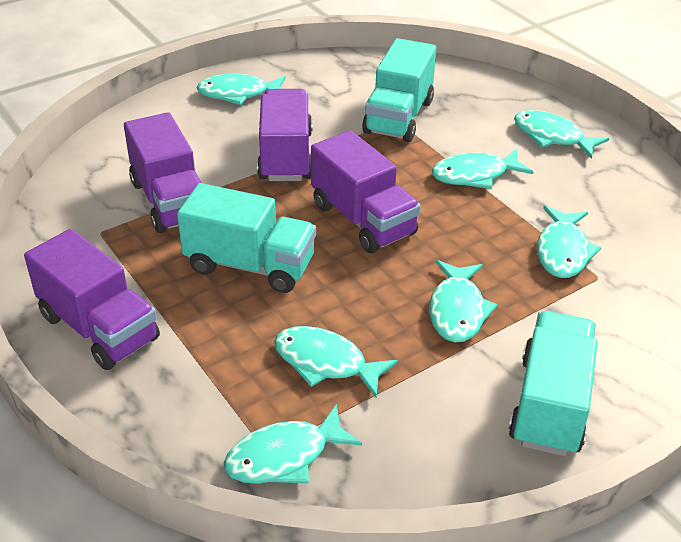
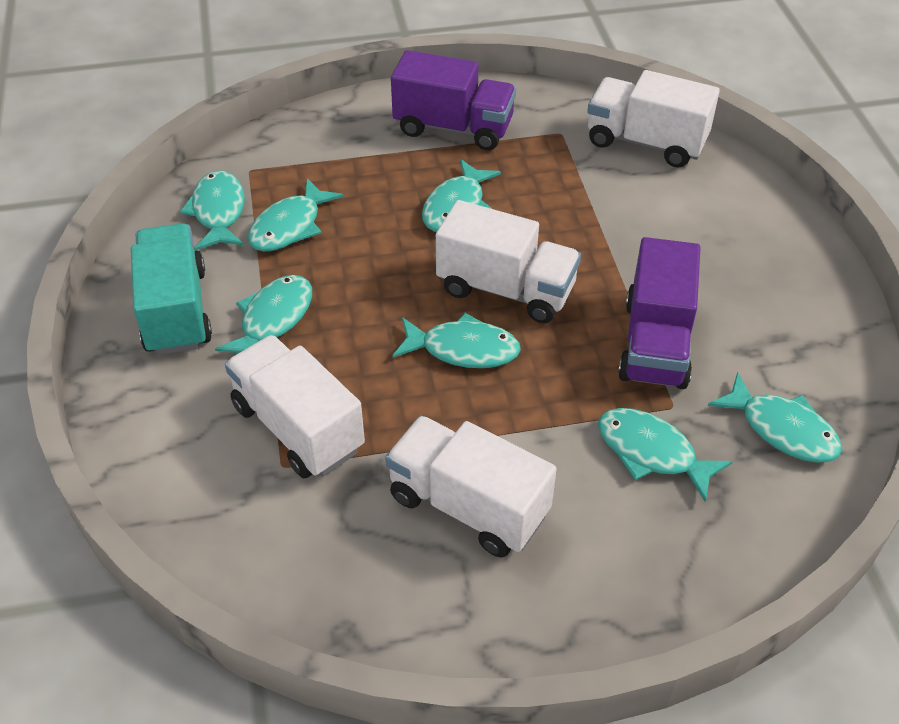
purple truck: [24,229,160,370] [124,112,202,233] [257,89,312,181] [311,130,421,253] = 4 -> [391,50,516,150] [618,237,700,389] = 2
turquoise truck: [177,183,316,293] [362,38,436,142] [509,311,598,456] = 3 -> [131,223,212,355] = 1
white truck: none = 0 -> [225,335,365,478] [385,416,557,558] [436,200,581,323] [587,70,720,168] = 4

